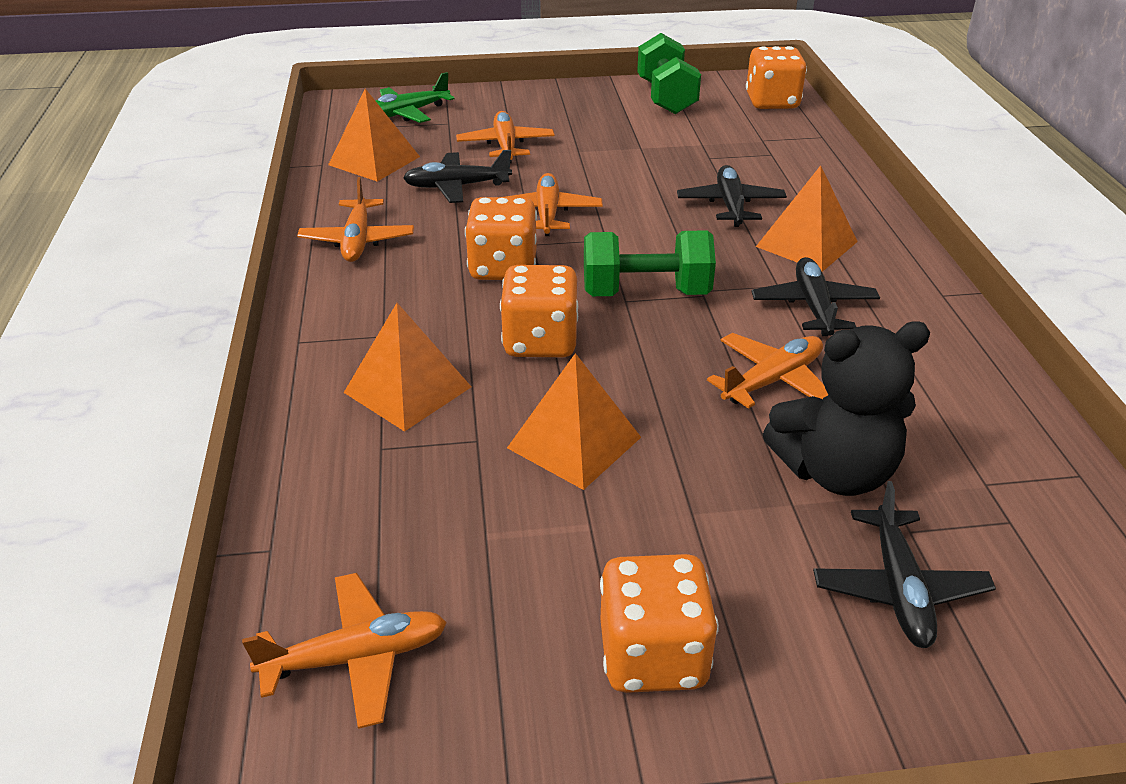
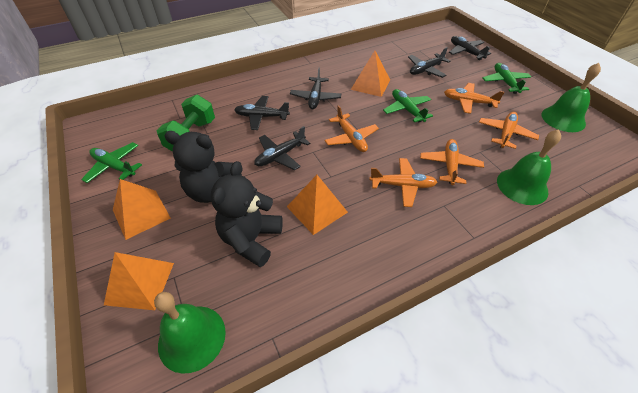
black plane: [403,150,512,203] [677,165,787,227] [751,257,880,336] [813,481,996,648] = 4 -> [234,96,290,130] [254,126,310,170] [290,68,341,109] [408,47,451,78] [449,36,491,60] = 5
black teddy bear: [763,322,930,496] = 1 -> [165,131,242,203] [211,161,283,267] = 2
green bell: none = 0 -> [154,292,226,374] [497,129,561,205] [541,63,601,132] = 3
green dumbbell: [584,230,716,296] [637,33,701,114] = 2 -> [157,95,215,152] = 1
green plane: [375,72,455,123] = 1 -> [81,142,142,183] [383,89,433,122] [482,63,531,94] = 3
orange dice: [465,197,537,280] [500,265,578,357] [600,554,719,693] [746,46,807,109] = 4 -> none = 0

